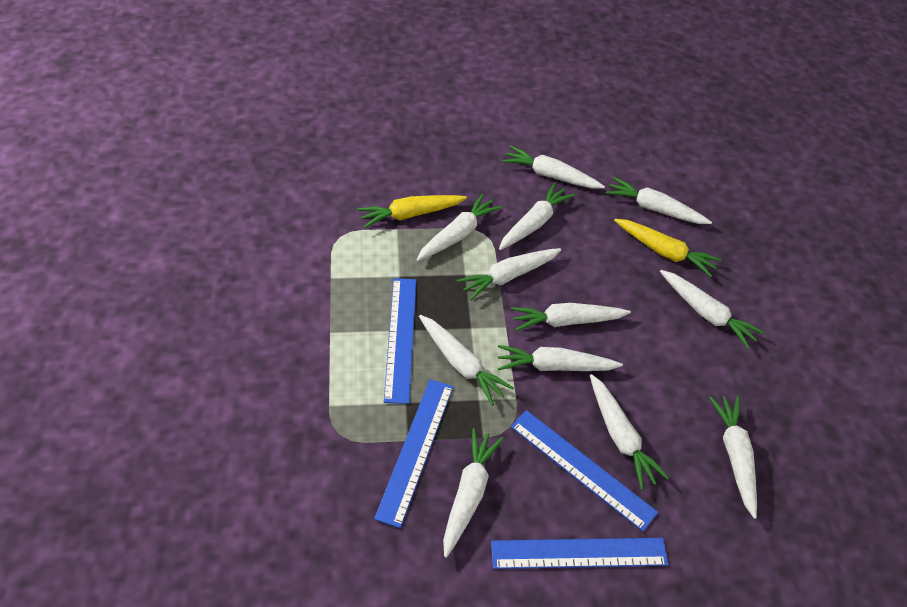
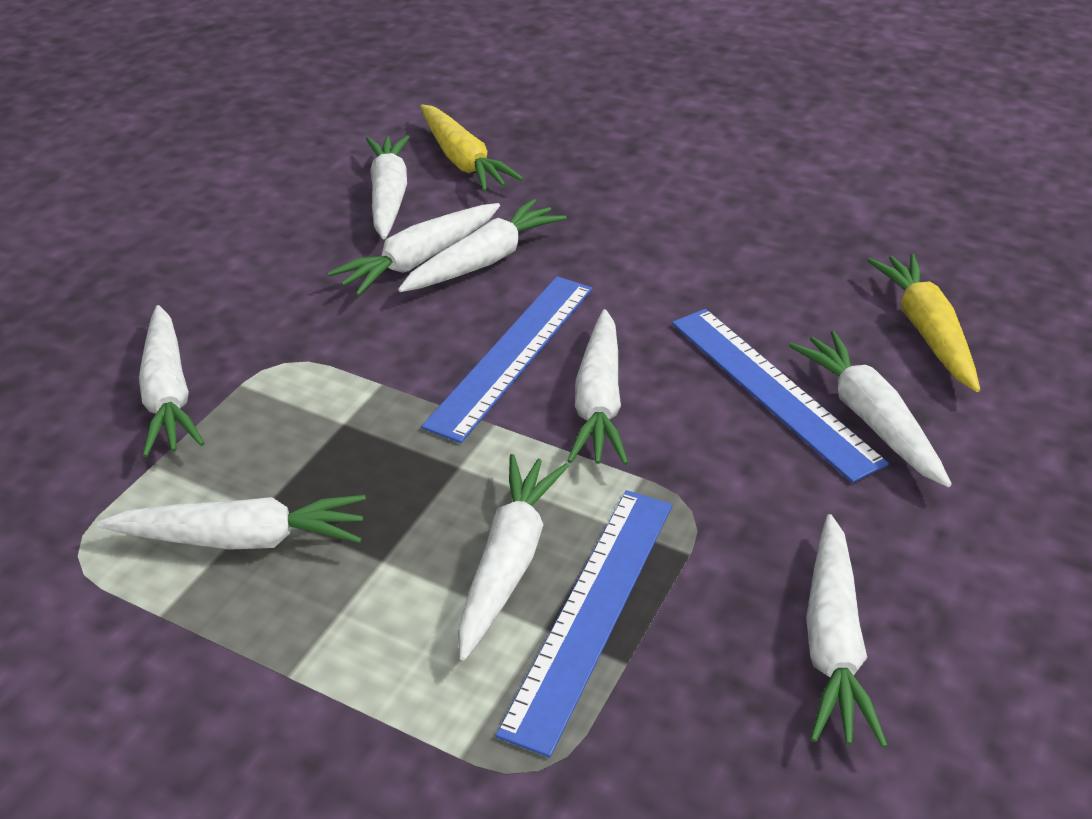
blue ruler: [374,379,453,528] [384,278,417,404] [491,538,669,569] [510,410,658,532] = 4 -> [421,276,593,443] [496,490,672,758] [672,309,889,483] = 3
white carrot: [416,194,502,261] [419,315,514,406] [443,428,503,558] [457,248,562,300] [498,345,623,371] [499,183,575,250] [502,146,605,189] [511,303,631,331] [590,374,669,490] [606,177,712,224] [660,270,765,349] [709,396,757,519] = 12 -> [97,495,366,550] [139,305,204,457] [328,203,500,296] [366,135,409,239] [398,199,566,292] [458,454,569,661] [567,309,628,465] [789,331,952,487] [806,514,888,748] = 9

